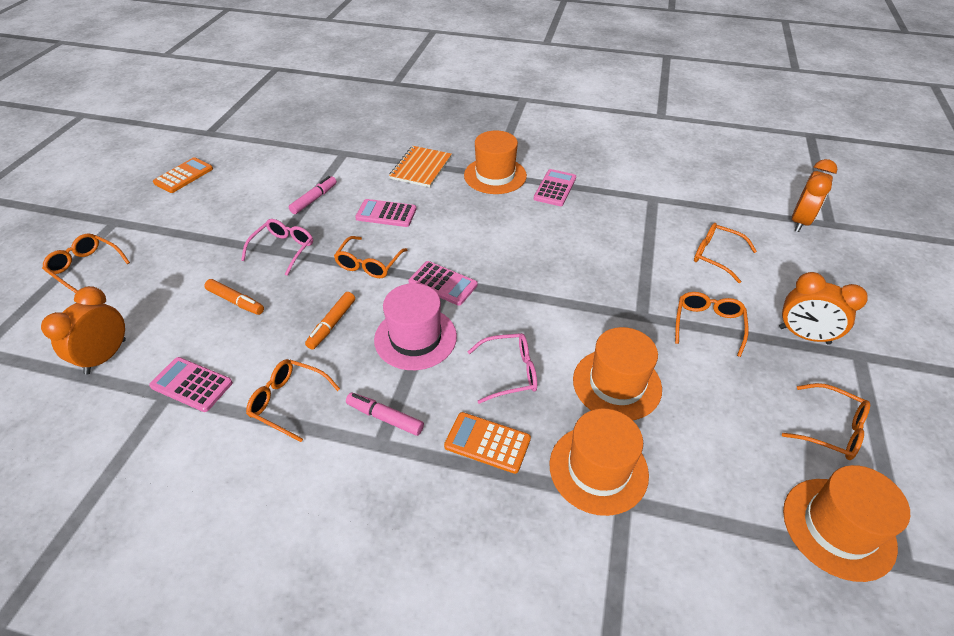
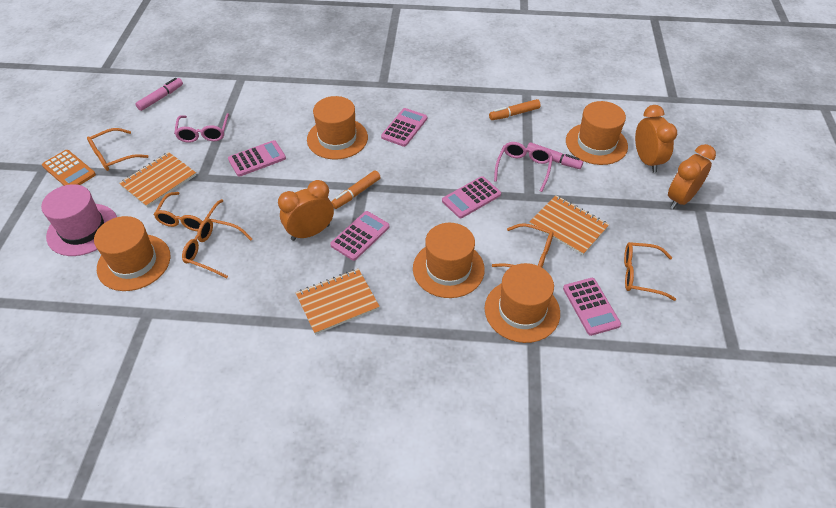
orange calculator: [153,157,213,193] [444,412,531,474] = 2 -> [42,150,96,186] = 1
orange glasses: [42,233,130,293] [246,359,340,442] [334,236,407,278] [675,292,749,357] [694,223,757,283] [782,383,870,460] = 6 -> [87,128,148,171] [154,192,223,231] [182,218,252,279] [492,223,553,267] [624,242,676,301] = 5
orange hat: [464,131,527,194] [549,409,649,516] [573,327,662,420] [783,465,910,582] = 4 -> [94,216,170,291] [307,96,368,159] [413,223,485,298] [485,263,560,343] [566,101,628,165] = 5
orange notebook: [389,146,452,187] = 1 -> [119,152,196,208] [296,269,380,335] [530,195,609,255] = 3
pink calculator: [149,357,233,412] [355,199,416,227] [408,261,478,306] [534,169,576,206] = 4 -> [228,140,286,177] [330,211,390,261] [381,108,427,147] [442,176,501,218] [563,278,621,336] = 5

